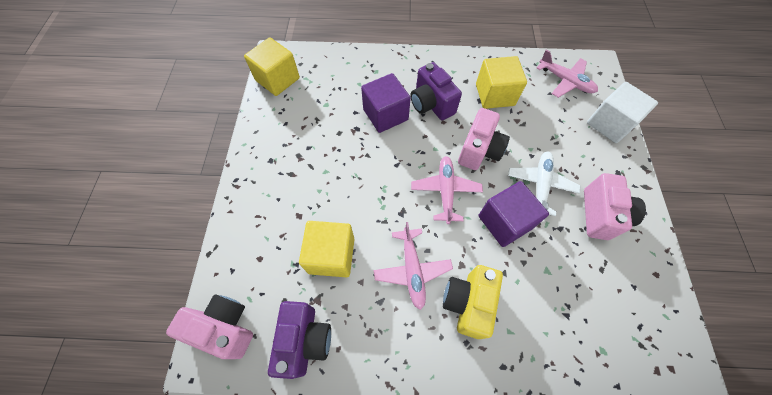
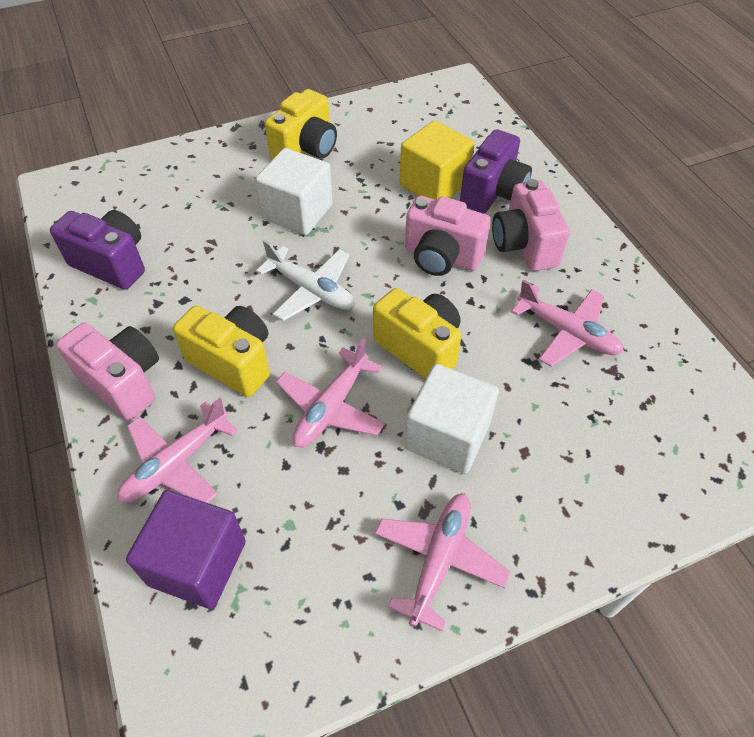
pink plane: [374,222,453,310] [411,156,483,224] [536,50,598,98] = 3 -> [118,398,238,503] [276,339,385,447] [375,493,510,631] [511,279,624,367] = 4
purple cube: [361,73,411,133] [479,181,549,247] = 2 -> [126,490,246,609] = 1
white cube: [587,82,658,143] = 1 -> [255,148,333,235] [405,364,499,474] = 2
yellow camera: [443,265,503,339] = 1 -> [173,306,270,397] [265,89,337,160] [373,288,461,379] = 3
yellow cube: [244,37,300,96] [299,221,355,277] [476,56,527,109] = 3 -> [400,120,474,200] = 1

